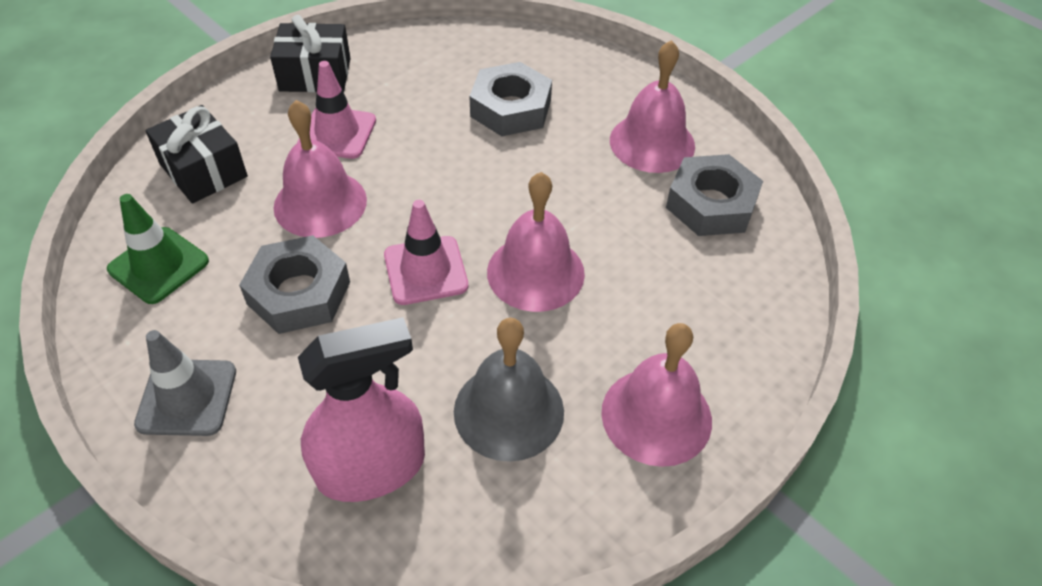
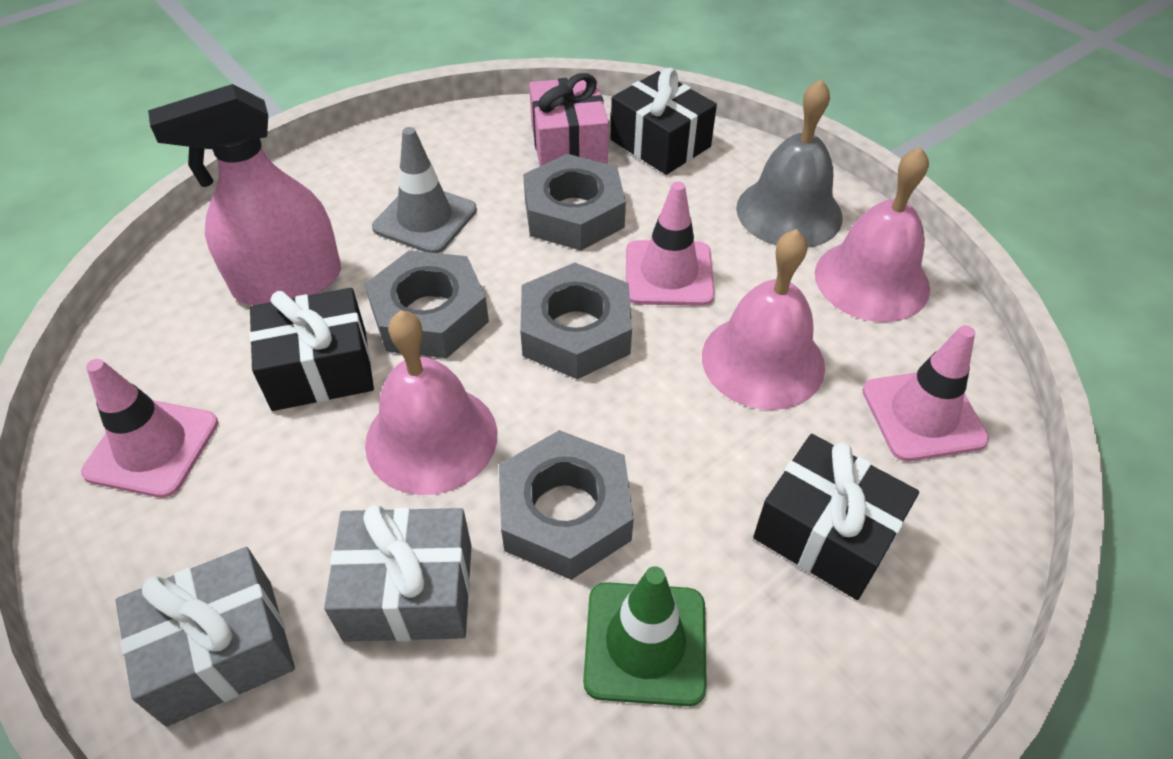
black gift: [145,105,248,204] [270,15,351,92] = 2 -> [249,288,374,411] [610,68,717,175] [753,434,919,600] = 3
grey gift: none = 0 -> [115,547,295,727] [324,505,471,642] = 2
grey nut: [239,235,350,334] [469,62,552,136] [666,154,763,236] = 3 -> [365,250,489,358] [499,430,634,580] [520,263,632,379] [523,154,626,250] = 4
pink bell: [273,100,367,238] [487,172,585,312] [601,323,712,467] [610,40,695,173] = 4 -> [365,310,497,495] [702,229,825,410] [815,147,930,322] = 3
pink gift: none = 0 -> [529,73,609,166] = 1
pink traffic cone: [297,61,376,159] [384,200,468,305] = 2 -> [81,359,218,498] [626,181,715,306] [862,325,989,461] = 3

